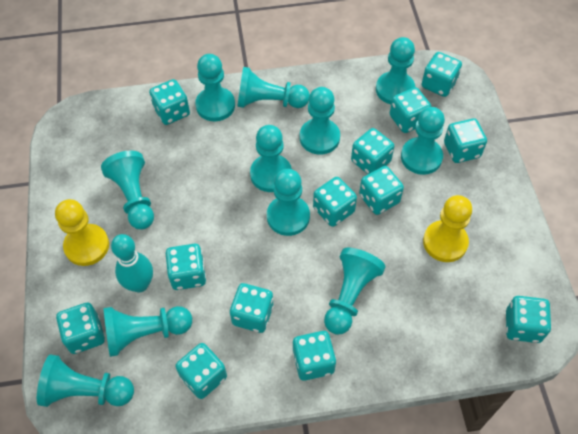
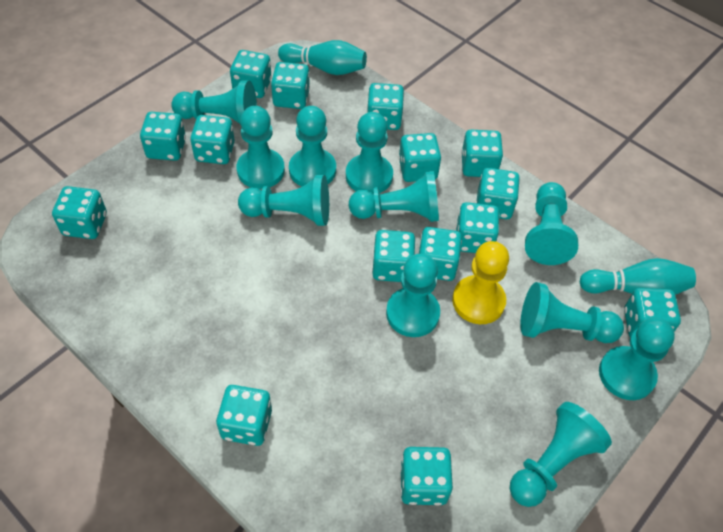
turquoise bowling pin: [111,234,153,293] = 1 -> [278,40,367,75] [580,258,696,295] = 2
turquoise dice: [56,302,105,354] [149,79,190,125] [165,244,206,290] [175,343,227,399] [230,283,273,333] [293,331,336,381] [313,177,357,227] [351,128,394,174] [359,166,404,215] [390,87,432,133] [422,52,462,97] [444,118,487,163] [506,296,551,343] = 13 -> [52,186,107,239] [140,112,186,161] [190,115,235,164] [216,385,272,446] [230,50,272,98] [271,62,310,109] [367,83,404,130] [372,230,415,282] [399,133,441,182] [400,447,453,506] [419,227,462,281] [456,202,499,253] [461,130,503,177] [476,168,520,219] [624,288,681,337] = 15
yellow pawn: [55,199,109,266] [423,195,472,262] = 2 -> [452,241,509,324] = 1

